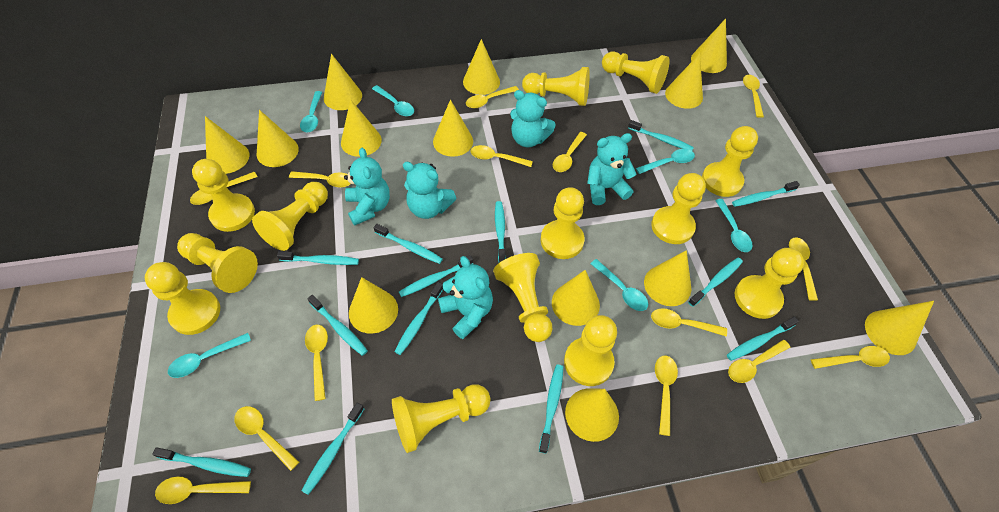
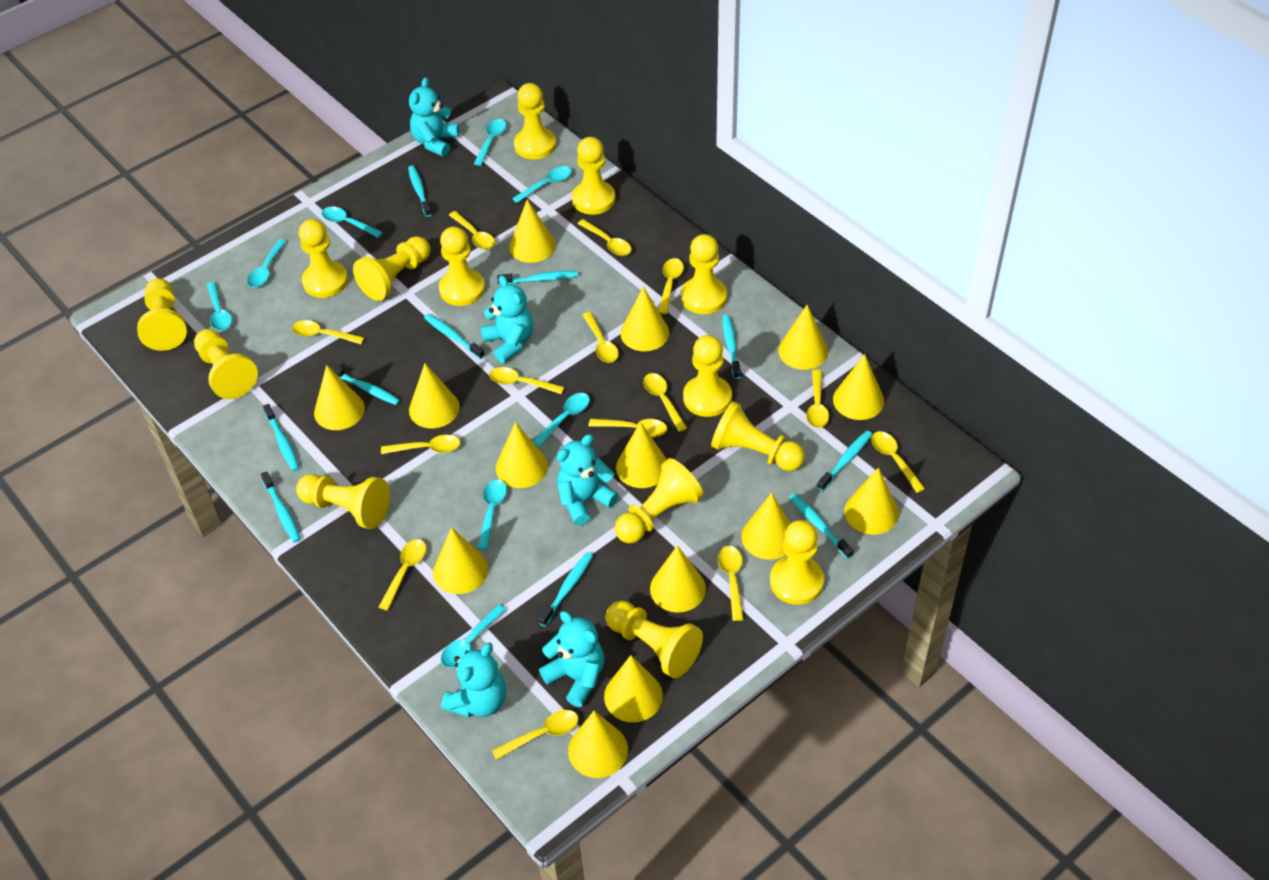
turquoise spoon: [168,333,251,378] [300,91,322,132] [372,85,414,117] [590,259,648,311] [636,149,695,174] [715,199,752,252] = 6 -> [206,282,232,331] [247,239,287,287] [322,206,383,238] [441,604,506,668] [474,119,506,166] [477,479,507,550] [512,166,572,203] [533,393,590,448] = 8
turquoise toothbrush: [152,447,251,477] [277,251,359,265] [302,402,364,495] [307,295,368,356] [374,224,443,264] [394,282,443,355] [399,255,473,297] [495,201,506,263] [539,365,563,454] [628,120,694,151] [688,258,743,307] [727,317,799,361] [732,181,800,207] = 13 -> [261,471,301,542] [263,404,299,471] [329,363,400,405] [408,166,432,217] [424,314,485,359] [497,271,578,286] [538,552,593,626] [722,315,741,379] [789,493,854,559] [817,430,873,491] = 10
yellow cone: [205,116,250,174] [257,110,299,167] [324,54,362,110] [341,99,382,157] [349,277,398,334] [433,100,473,157] [463,39,500,95] [552,270,600,326] [565,388,619,442] [644,250,691,306] [665,53,703,109] [691,18,727,73] [865,301,934,355] = 13 -> [314,365,365,430] [409,363,460,428] [433,527,488,594] [496,422,548,488] [509,199,556,263] [568,711,628,778] [604,655,663,722] [616,422,667,488] [621,286,669,351] [650,545,706,613] [741,493,791,560] [778,305,828,370] [833,354,884,420] [844,467,899,535] = 14
yellow pawn: [145,262,220,335] [177,233,258,293] [192,159,255,232] [252,182,328,251] [392,384,491,453] [493,253,553,342] [522,67,590,106] [541,187,585,259] [564,315,617,386] [602,51,670,94] [651,173,706,244] [702,126,758,197] [734,248,804,319] = 13 -> [137,278,187,351] [194,329,258,399] [296,474,390,529] [299,219,348,298] [353,236,430,301] [439,226,485,306] [514,83,556,160] [572,137,615,215] [606,601,703,678] [615,458,704,543] [681,234,727,314] [683,335,732,417] [711,401,805,471] [770,520,824,605] = 14

